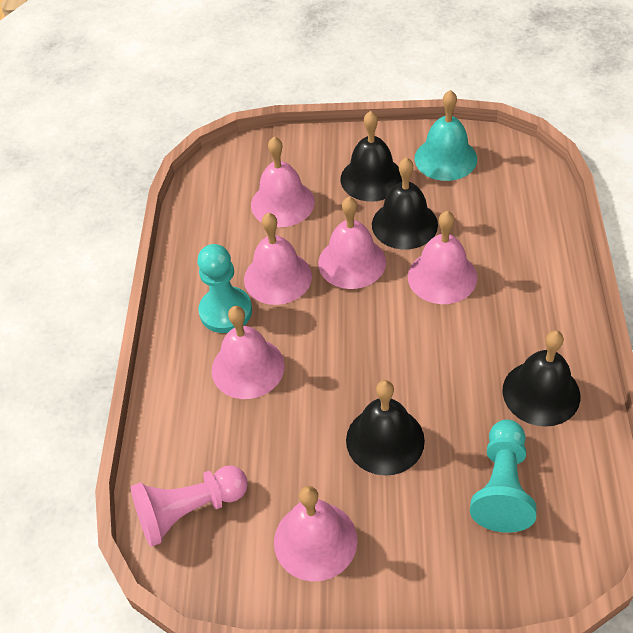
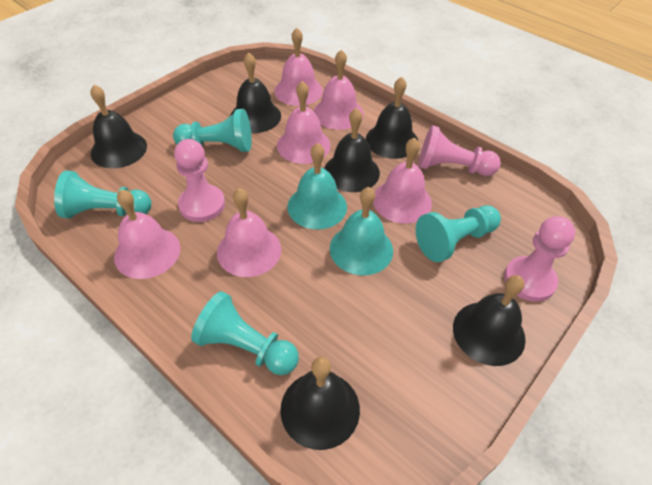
black bell: [340,111,402,201] [346,380,425,476] [372,157,438,250] [502,330,580,427] = 4 -> [90,85,147,168] [230,52,281,133] [280,357,360,450] [324,108,380,192] [366,77,418,159] [453,275,526,366] = 6
pink pawn: [131,465,248,547] = 1 -> [174,139,225,222] [419,125,501,176] [504,216,575,302] = 3
turquoise bell: [415,90,477,181] = 1 -> [287,143,347,230] [330,187,393,275] = 2
turquoise pawn: [197,244,252,333] [470,420,537,533] = 2 -> [54,170,152,219] [173,109,252,152] [191,291,299,375] [416,205,501,262] = 4

